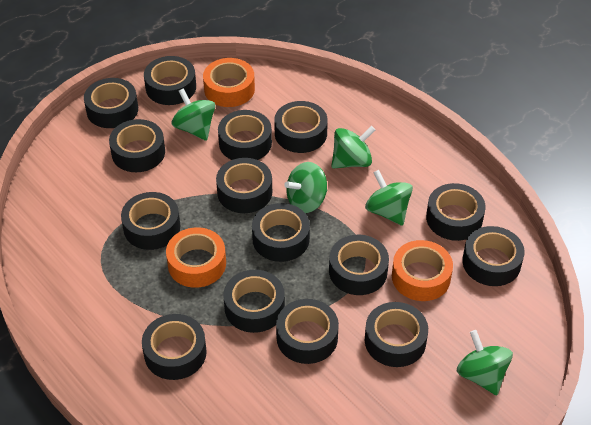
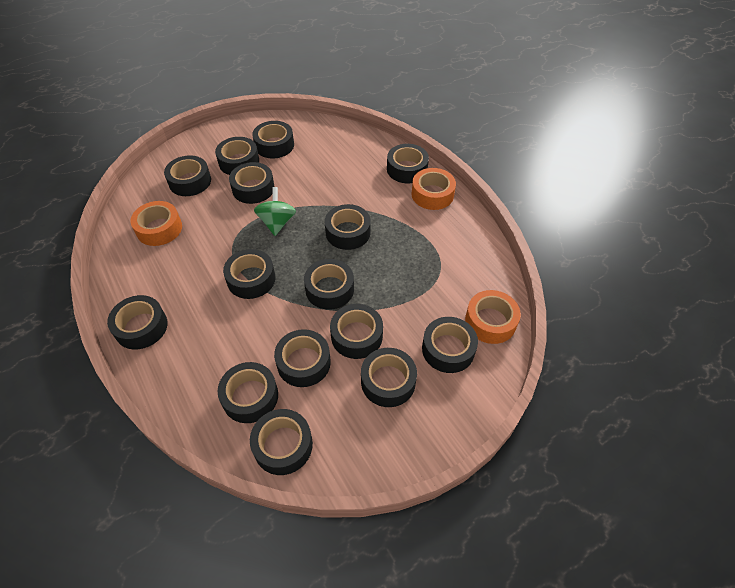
green spinning top: [171,88,215,141] [284,162,327,213] [331,126,375,169] [365,170,413,226] [457,330,513,395] = 5 -> [254,187,296,236] = 1

